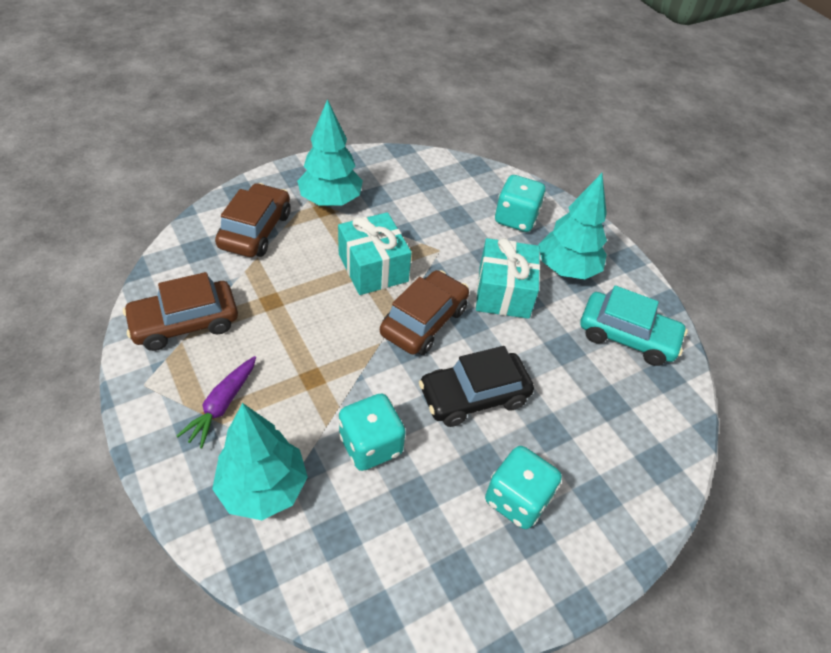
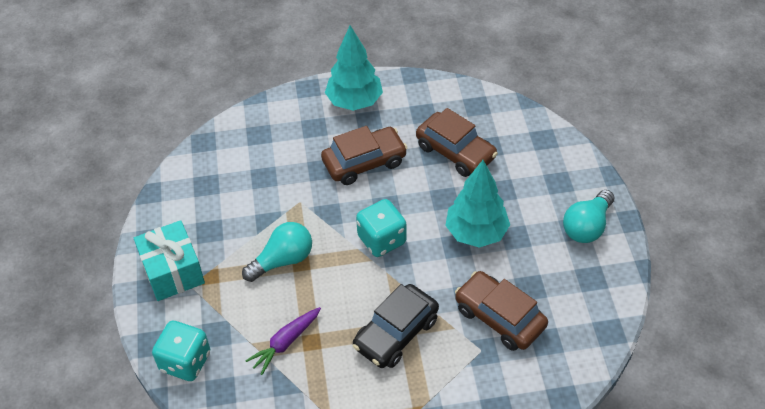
turquoise car: [580,286,688,366] = 1 -> none = 0
turquoise dice: [339,393,406,471] [485,446,562,529] [495,175,546,232] = 3 -> [152,321,210,381] [356,199,406,257] = 2
turquoise gift: [338,212,412,295] [476,238,540,319] = 2 -> [134,220,205,301] = 1
turquoise light bulb: none = 0 -> [242,222,312,282] [563,190,614,243] = 2
turquoise tree: [212,403,308,520] [297,99,363,206] [538,173,607,279] = 3 -> [325,25,383,111] [445,160,510,248] = 2

